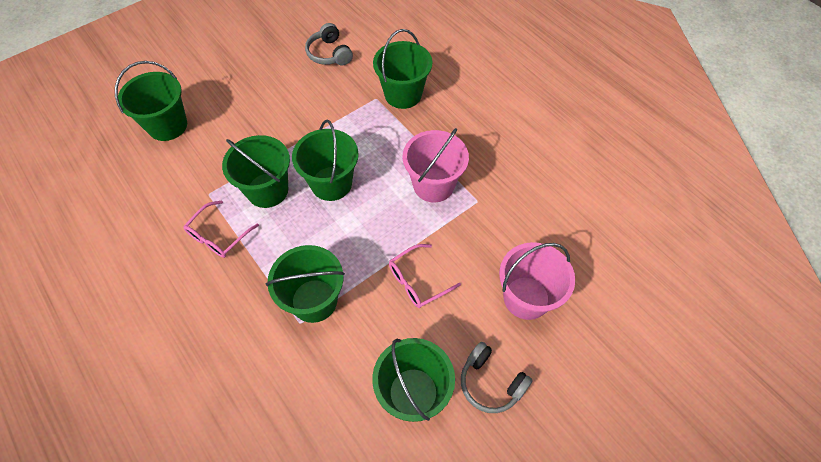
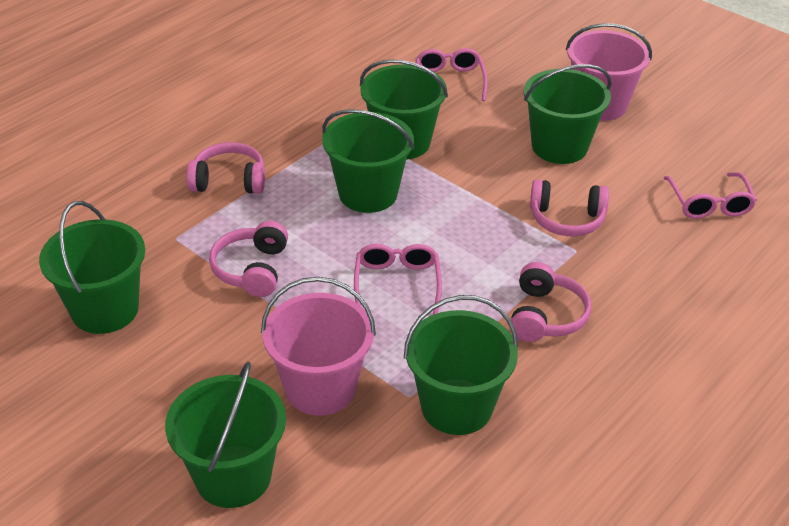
grey headphones: [305,23,353,65] [461,342,533,413] = 2 -> none = 0
pink glasses: [183,200,259,258] [389,244,461,308] = 2 -> [354,244,442,315] [416,48,488,101] [664,172,757,219] = 3
pink headphones: none = 0 -> [186,142,265,194] [209,221,288,297] [511,262,591,342] [530,179,609,236] = 4

